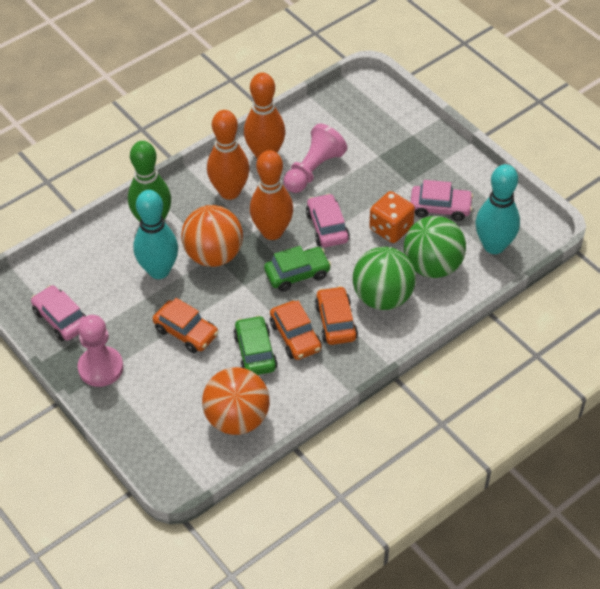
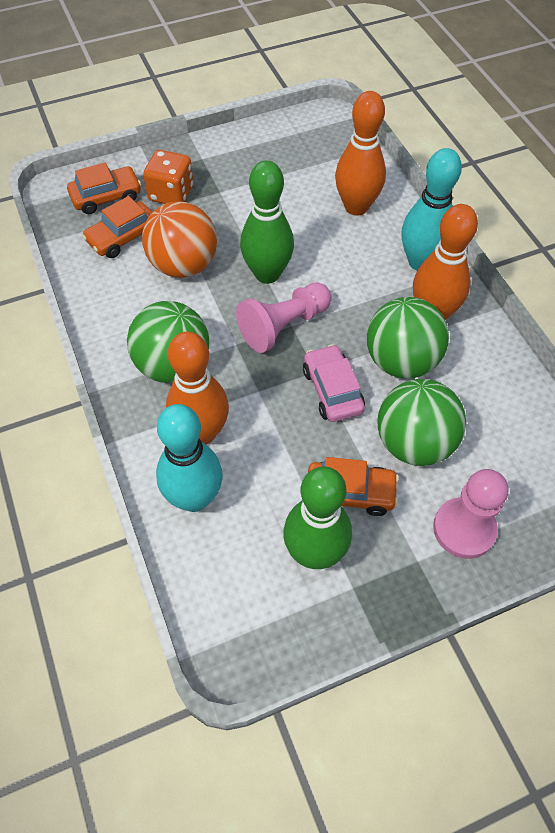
green ball: [353,247,416,310] [404,216,466,278] = 2 -> [127,301,209,383] [367,297,449,379] [377,379,466,466] = 3
green bowling pin: [128,141,171,222] = 1 -> [240,161,294,284] [283,467,352,569] = 2
green car: [233,315,278,375] [264,246,331,292] = 2 -> none = 0
orange ball: [181,205,243,267] [202,367,270,435] = 2 -> [142,201,217,278] = 1
pink car: [31,285,86,341] [306,193,350,247] [410,180,473,221] = 3 -> [303,344,365,422] = 1

